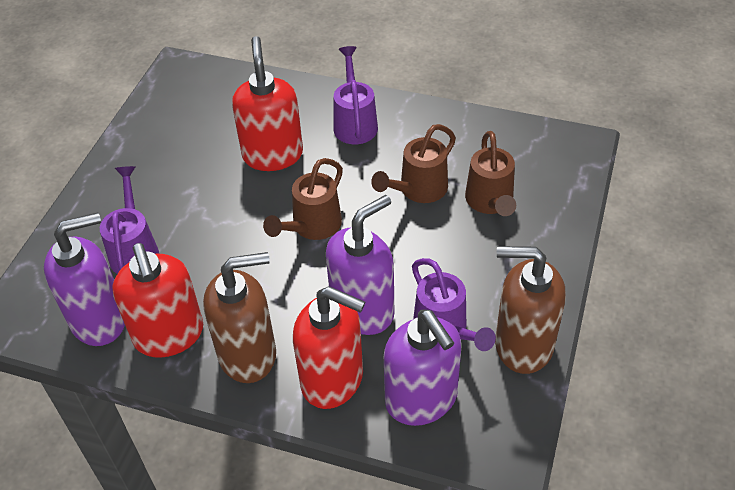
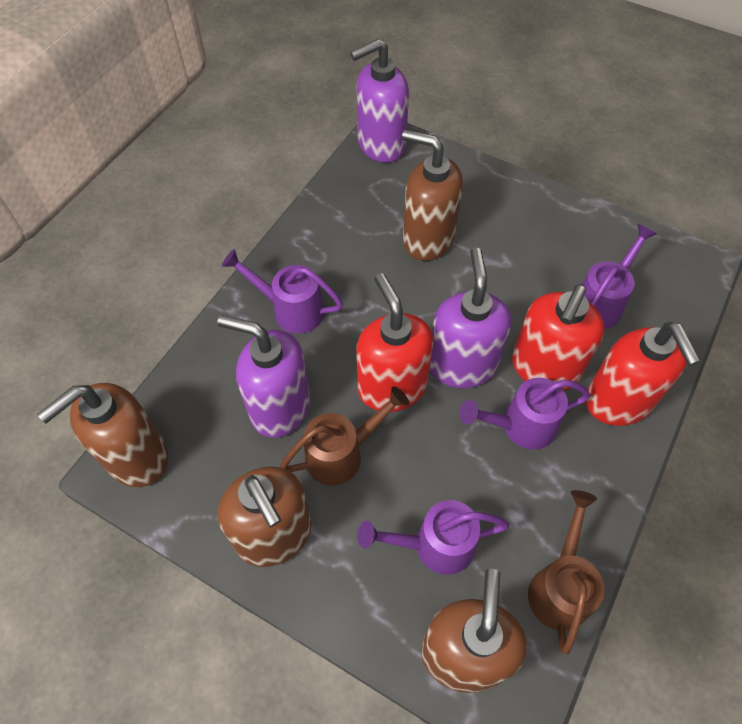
brown soap dispenser: [203,252,276,383] [495,246,566,374] = 2 -> [37,383,168,487] [218,466,312,567] [402,130,463,261] [421,569,527,693] = 4
brown watering can: [263,158,343,240] [371,124,456,203] [465,131,516,216] = 3 -> [280,386,409,486] [528,490,604,655] = 2
purple watering can: [100,166,159,274] [334,46,378,144] [412,258,496,351] = 3 -> [222,249,343,334] [357,500,510,575] [459,378,590,449] [581,224,657,330] = 4

